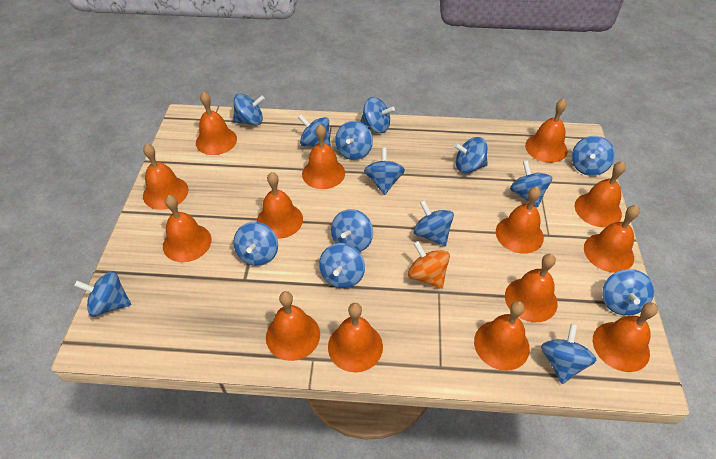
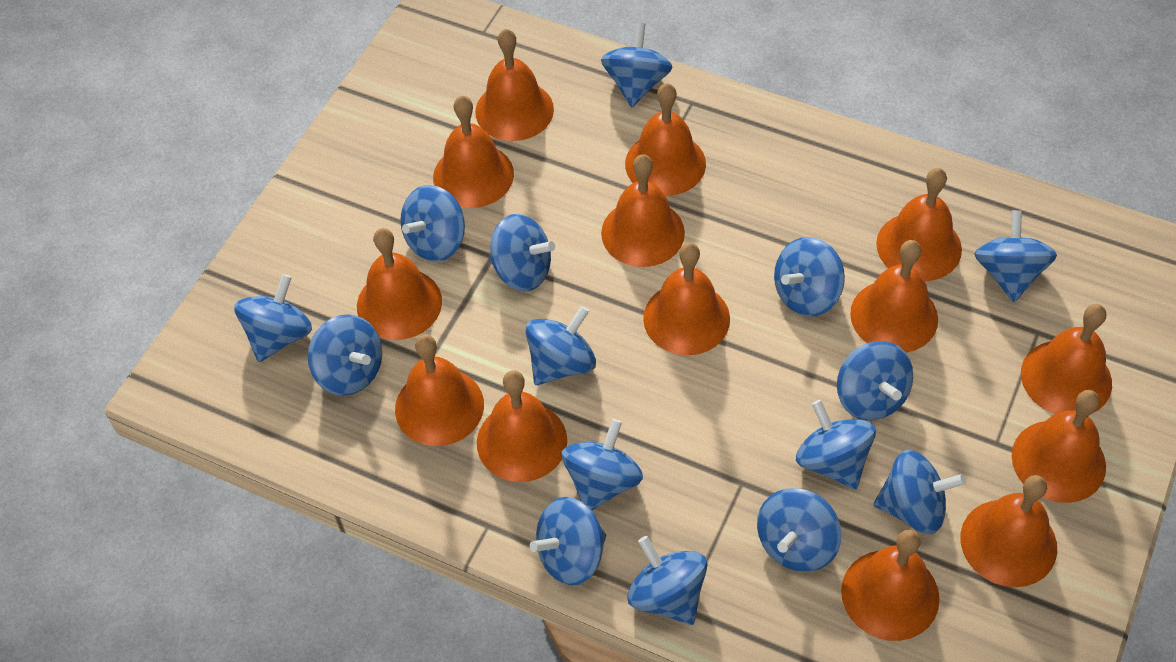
orange spinning top: [408,241,450,289] = 1 -> none = 0

